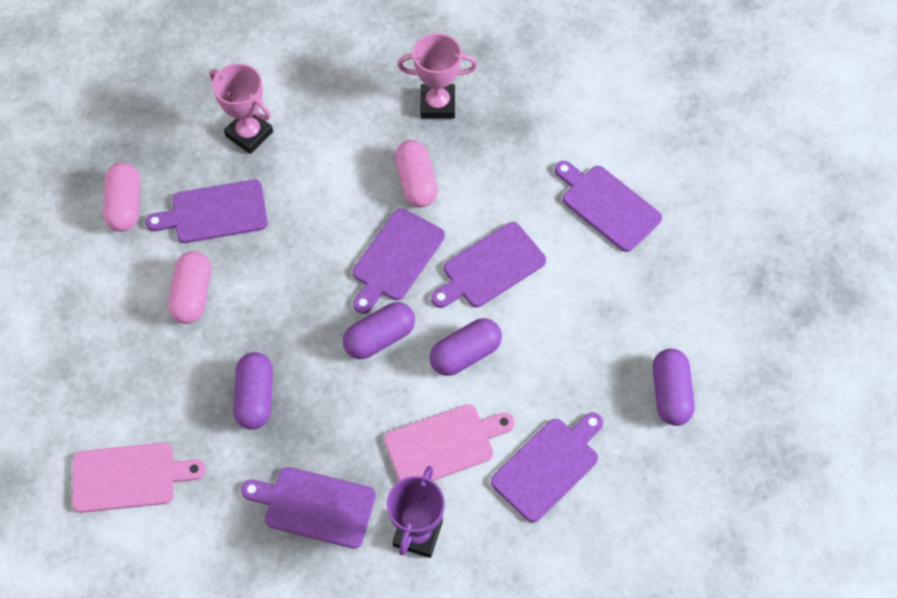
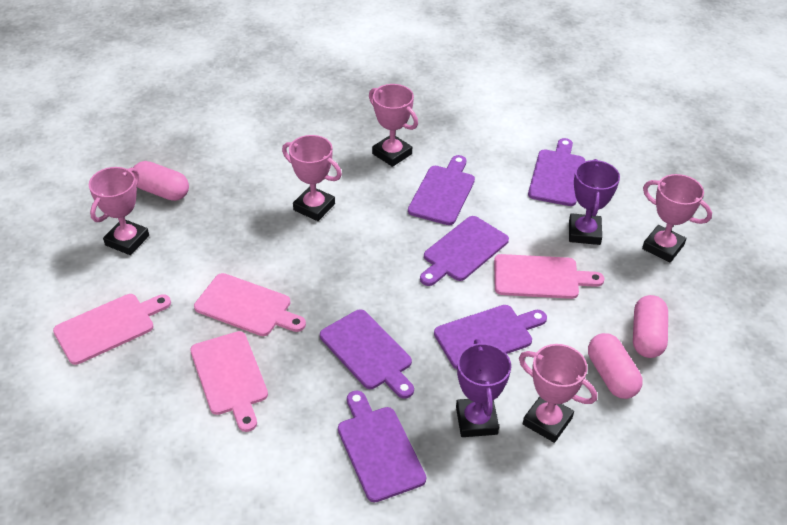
pink cutting board: [72,442,206,513] [384,404,515,481] = 2 -> [53,294,171,365] [190,331,268,432] [194,273,306,336] [494,254,604,299] = 4
pink trophy: [209,63,273,154] [397,33,478,119] = 2 -> [89,167,149,255] [282,135,342,221] [369,84,418,167] [519,344,597,443] [642,174,712,263] = 5
purple capsule: [233,352,273,430] [343,302,415,359] [430,318,502,376] [653,349,695,426] = 4 -> none = 0
purple trophy: [387,466,445,558] = 1 -> [456,339,511,437] [569,159,620,245] = 2

